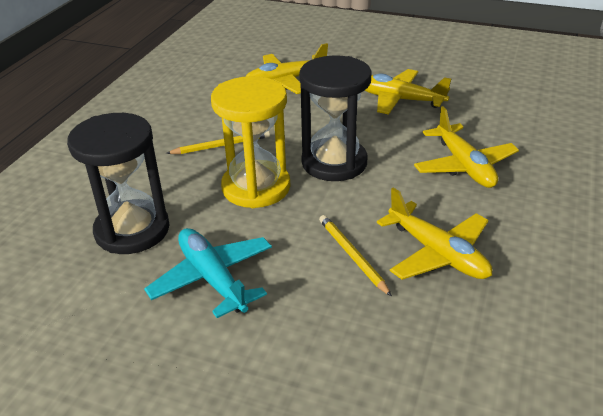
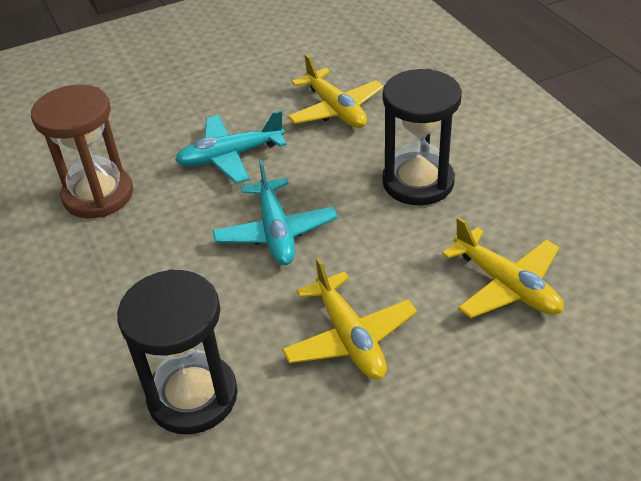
brown hourglass: none = 0 -> [31,84,133,218] = 1
turquoise plane: [144,228,272,318] = 1 -> [175,110,287,184] [213,160,337,265] = 2
yellow hourglass: [211,76,291,208] = 1 -> none = 0
yellow pencil: [166,130,270,154] [319,215,392,297] = 2 -> none = 0
yellow plane: [246,43,328,94] [364,69,451,115] [377,188,492,280] [414,106,519,188] = 4 -> [282,257,417,380] [288,54,384,128] [442,217,564,318] = 3

